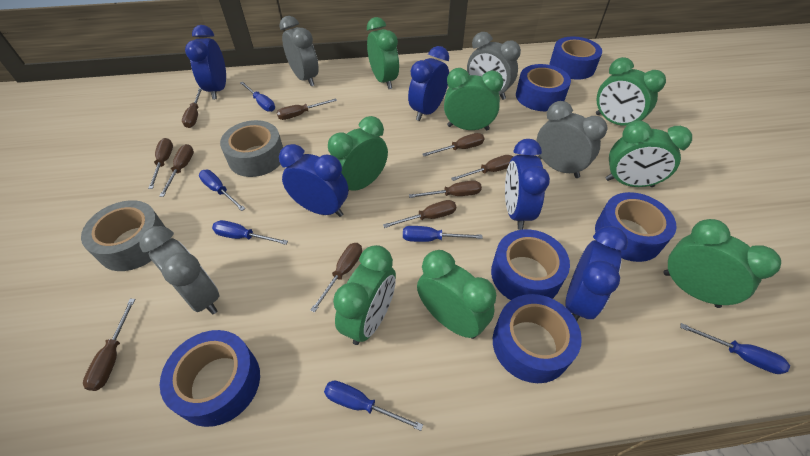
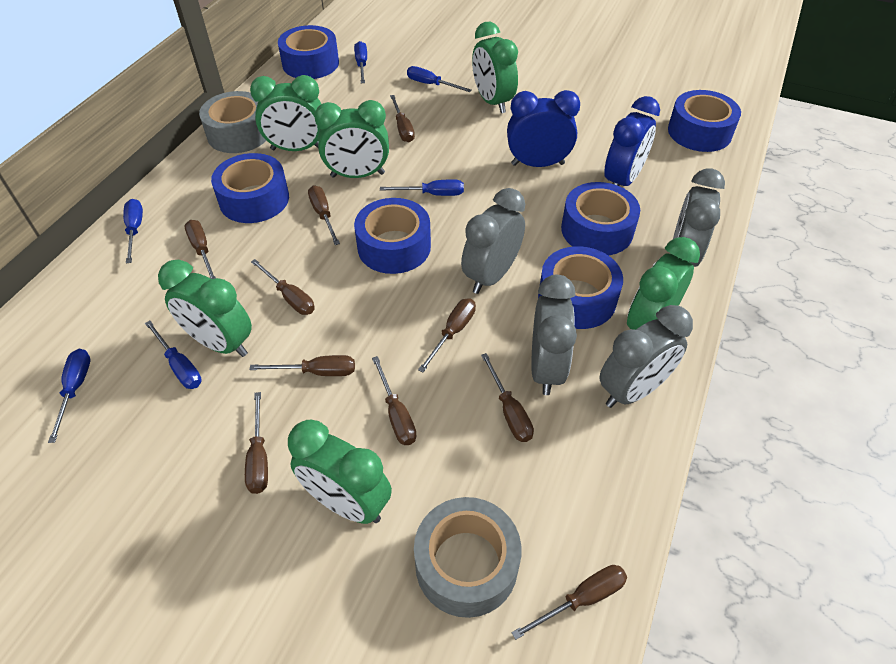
blue clock: [185,25,226,99] [279,144,348,217] [408,46,449,121] [505,139,550,230] [565,226,628,321] = 5 -> [507,90,580,167] [604,96,660,186] = 2
green clock: [328,116,388,191] [333,245,396,345] [367,17,399,89] [417,250,496,339] [444,68,504,131] [596,57,666,126] [605,121,692,187] [663,219,781,308] = 8 -> [158,260,252,357] [250,75,321,151] [288,420,392,524] [314,100,389,178] [472,22,518,113] [627,237,700,330] = 6

